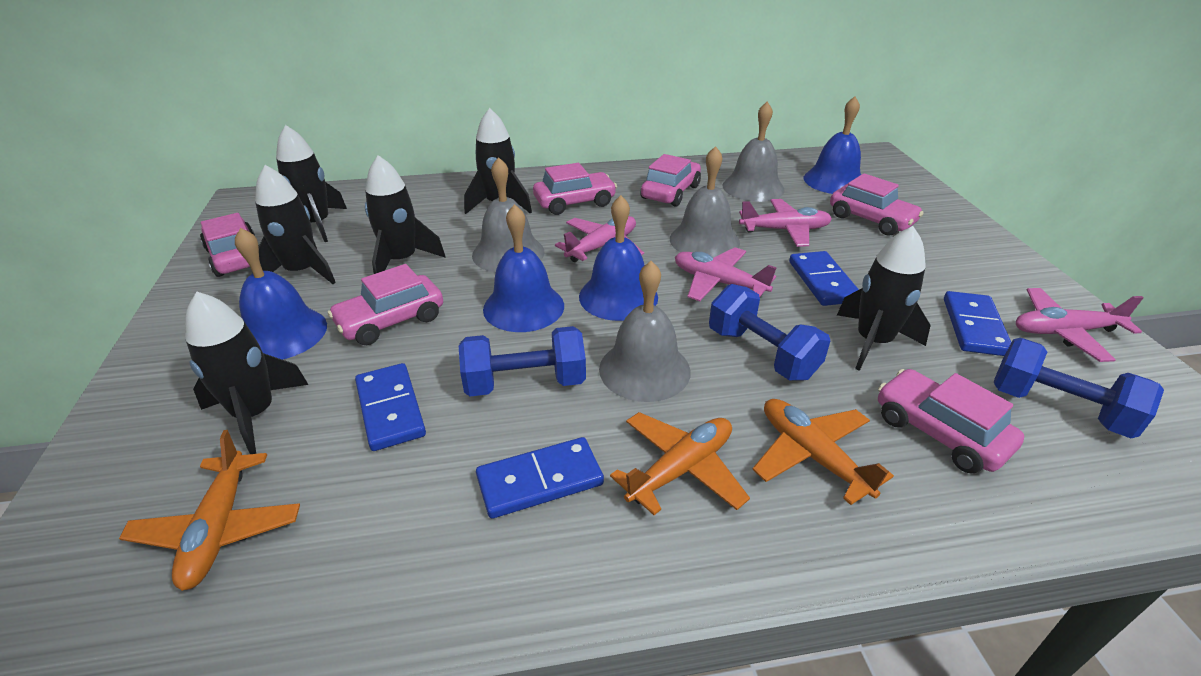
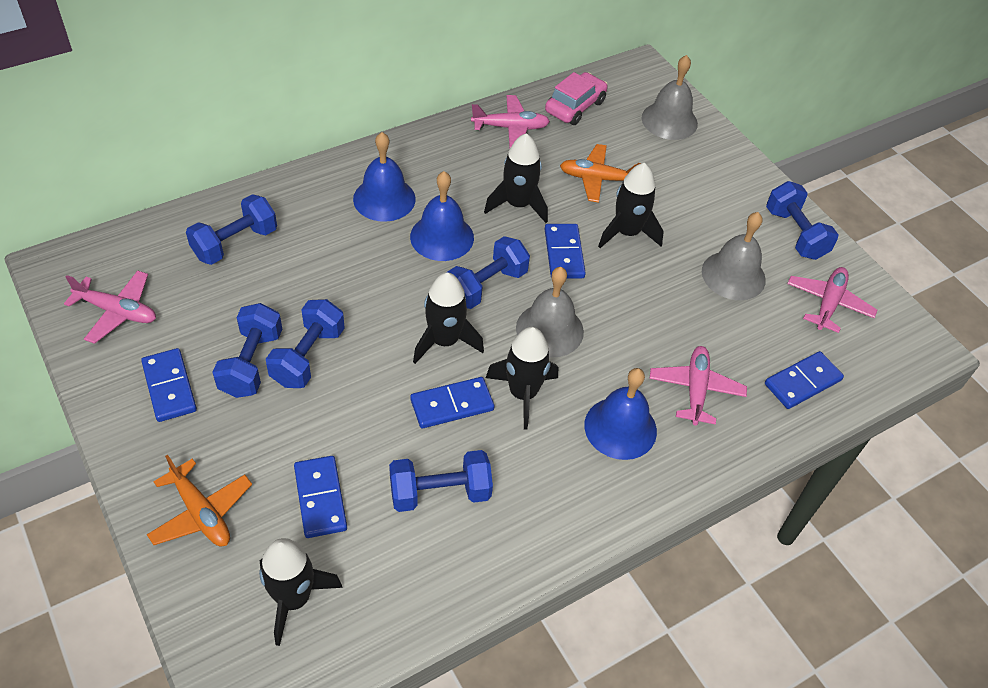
black rocket: [185,292,309,454] [252,165,336,284] [276,125,347,242] [365,155,445,274] [464,108,532,214] [837,226,931,371] = 6 -> [259,538,343,646] [413,272,484,364] [484,133,548,223] [486,327,558,430] [598,163,664,248] = 5
blue bell: [235,228,327,360] [483,204,564,332] [579,195,658,321] [804,96,861,194] = 4 -> [353,132,416,222] [410,171,474,261] [584,368,657,460] = 3
blue domino: [355,363,426,451] [476,437,604,519] [789,251,859,306] [944,291,1011,356] = 4 -> [141,348,197,422] [294,456,347,538] [410,377,494,428] [545,224,586,279] [765,351,844,409] = 5
blue dumbbell: [459,326,586,396] [709,284,830,380] [994,338,1164,438] = 3 -> [186,194,277,265] [212,303,282,398] [266,299,345,388] [389,450,493,512] [447,236,530,309] [766,181,838,260] = 6
grey bell: [472,157,544,273] [599,261,691,402] [670,146,740,258] [723,102,785,202] = 4 -> [516,267,584,358] [642,55,698,140] [702,212,766,300] = 3
orange plane: [119,430,300,591] [610,412,750,515] [753,399,894,505] = 3 -> [147,455,252,546] [560,144,641,203] = 2
pink car: [200,213,259,277] [328,264,443,345] [533,163,617,215] [640,154,701,207] [830,173,924,236] [878,369,1024,474] = 6 -> [545,72,608,125] = 1

